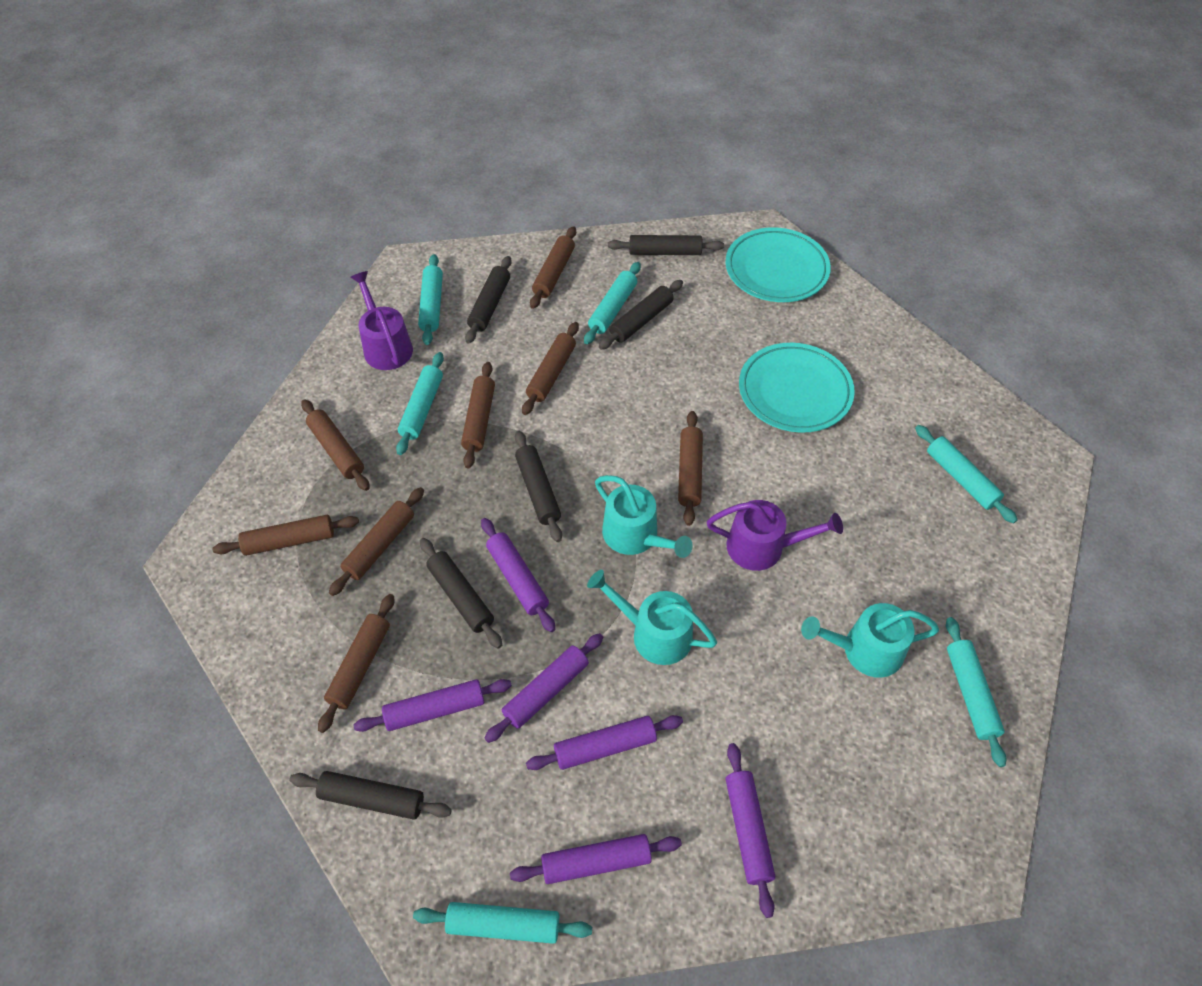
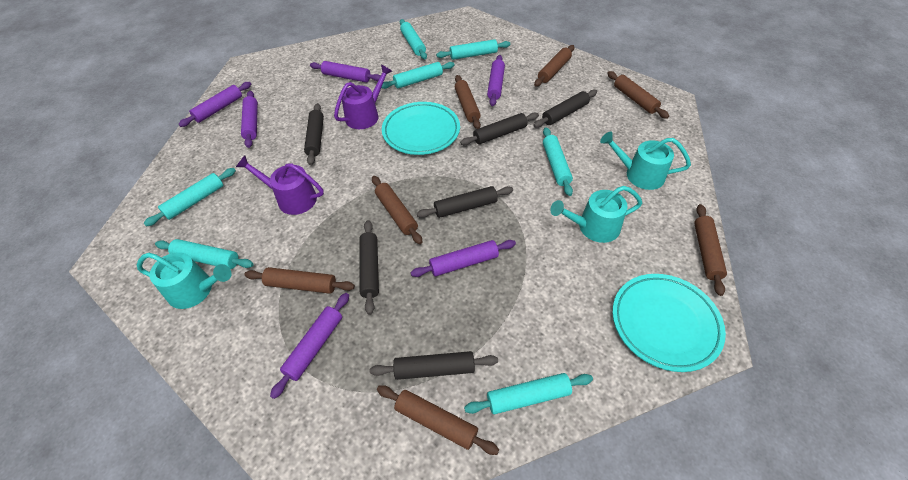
brown rolling pin: [212,515,359,556] [301,399,370,491] [318,594,394,733] [329,487,424,596] [461,362,495,468] [522,322,579,415] [530,226,576,309] [678,411,703,526] = 8 -> [244,267,355,294] [372,176,422,244] [377,385,499,455] [455,75,481,129] [534,45,574,87] [607,71,669,119] [694,204,727,296] = 7
turquoise rolling pin: [396,352,444,455] [413,902,592,944] [418,254,443,345] [584,262,641,344] [915,425,1018,523] [946,617,1007,767] = 6 -> [143,168,236,226] [155,239,253,269] [381,62,454,89] [400,19,427,59] [436,39,510,60] [464,373,593,414] [543,127,573,196] = 7

